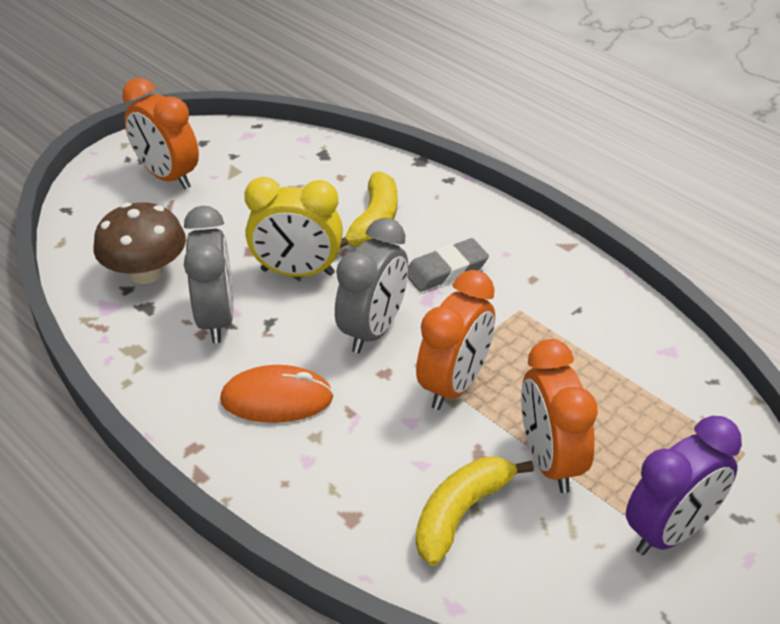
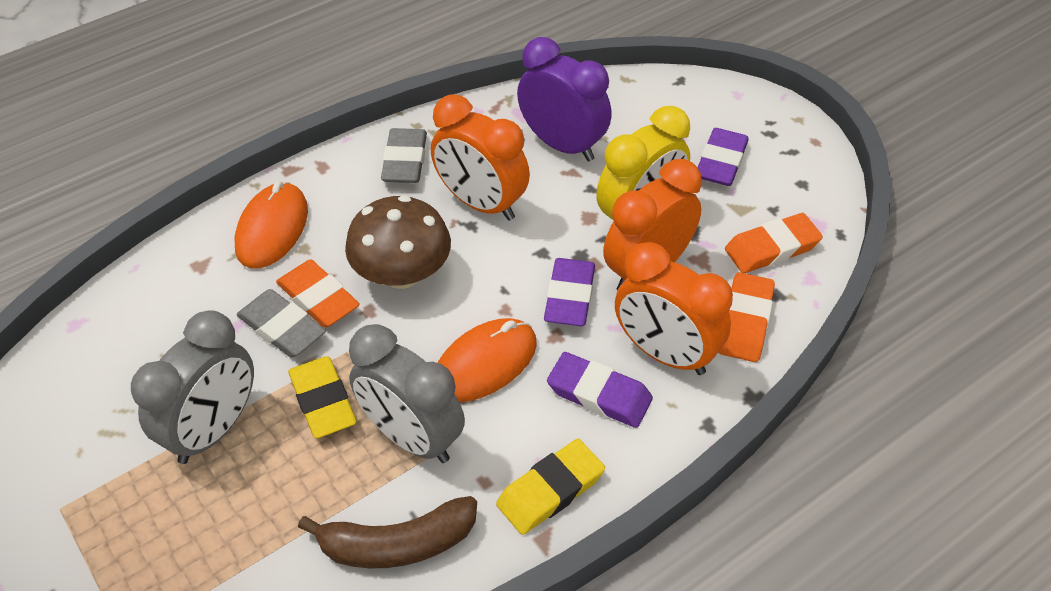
brown banana: none = 0 -> [298,496,477,568] = 1
grey eraser: [408,238,489,292] = 1 -> [236,289,326,358] [381,128,427,183] = 2
orange eraser: none = 0 -> [276,259,360,328] [719,272,775,362] [725,213,823,273] = 3
orange mouse: [220,365,334,423] = 1 -> [235,181,308,268] [437,318,537,402] = 2
purple eraser: none = 0 -> [544,258,595,326] [547,352,653,428] [697,128,749,186] = 3
yellow banana: [340,171,397,248] [416,457,534,566] = 2 -> none = 0
yellow eraser: none = 0 -> [288,356,357,438] [496,439,605,535] = 2

